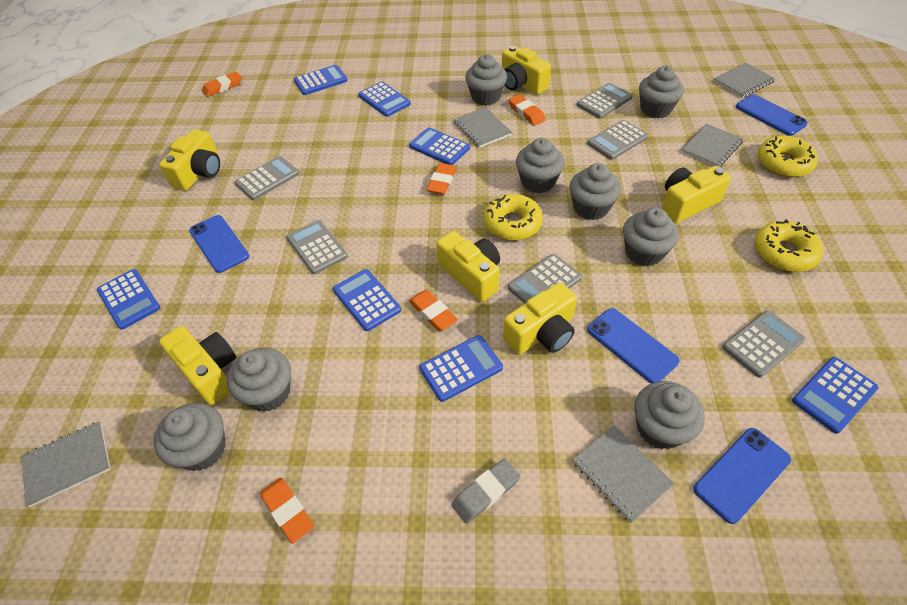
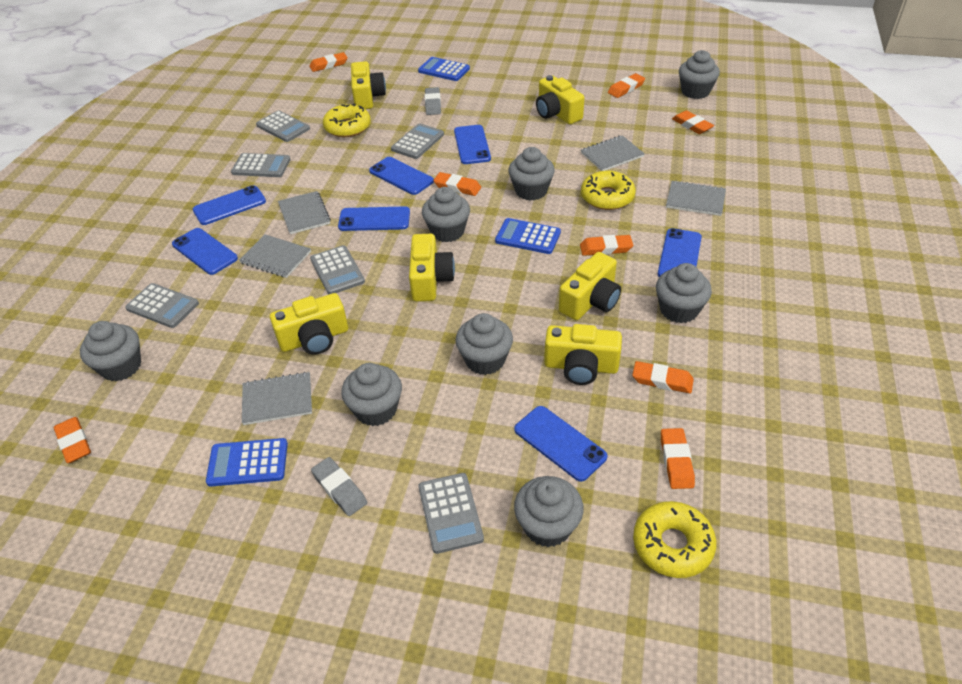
blue calculator: [97,269,160,330] [294,65,348,95] [333,269,401,331] [358,82,411,117] [409,127,470,165] [420,335,503,402] [792,357,879,434] = 7 -> [206,438,288,487] [418,57,470,81] [495,218,561,254] = 3
blue phone: [189,215,249,273] [587,308,679,383] [693,428,791,524] [736,94,808,136] = 4 -> [172,228,238,275] [193,185,266,225] [338,206,410,231] [369,157,434,195] [454,125,491,164] [514,406,607,482] [658,228,702,277] = 7
grey eraser: [452,458,520,524] = 1 -> [311,457,367,516] [425,87,441,115] = 2
orange eraser: [202,72,242,97] [260,477,314,544] [409,290,458,331] [426,163,457,194] [508,94,546,126] = 5 -> [54,417,91,463] [310,52,348,72] [433,172,481,196] [580,235,633,256] [608,73,645,98] [632,361,694,394] [661,428,695,489] [672,110,714,134] = 8

